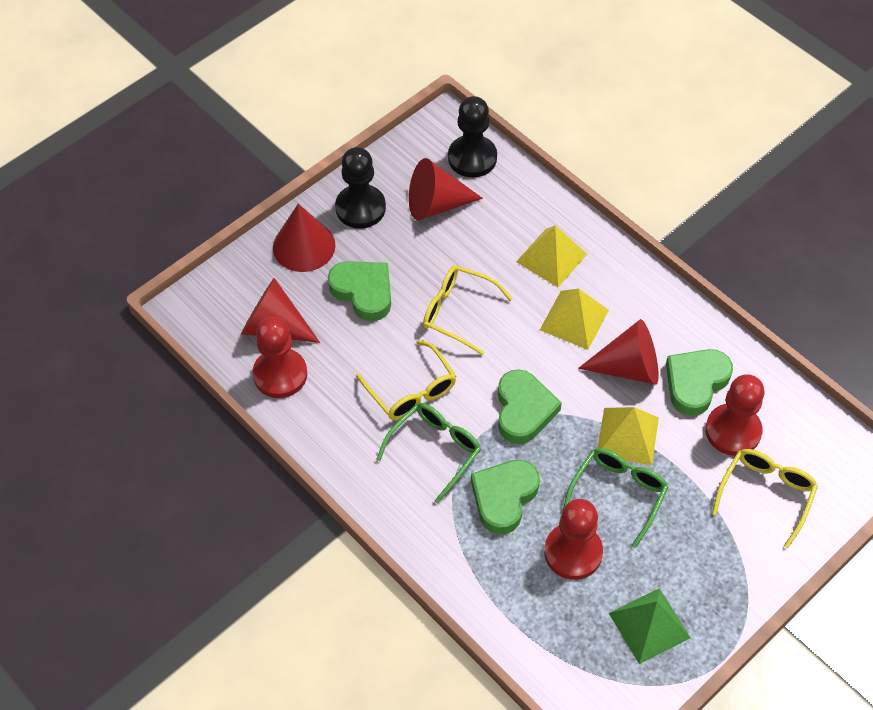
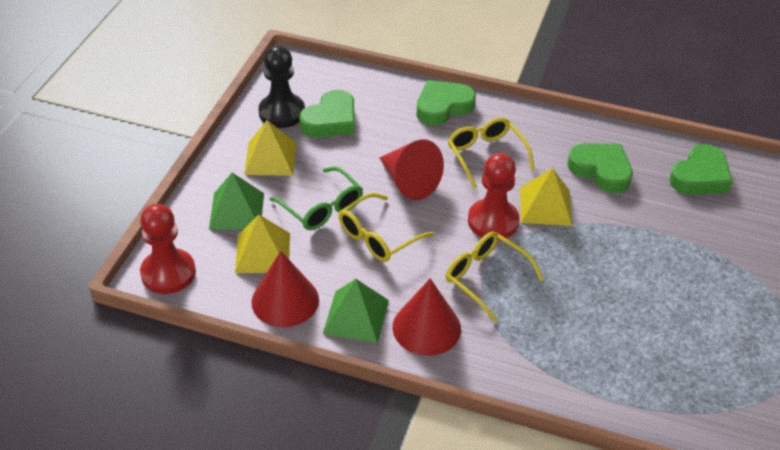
black pawn: [335,147,386,229] [448,96,497,177] = 2 -> [258,46,305,128] = 1
green glasses: [376,403,481,503] [563,448,668,548] = 2 -> [269,166,363,230] = 1
green pyramid: [609,588,690,664] = 1 -> [209,173,264,230] [323,279,389,343] = 2
red cone: [241,278,320,343] [273,204,335,272] [409,158,483,220] [578,319,659,385] = 4 -> [251,251,319,327] [380,139,444,200] [393,278,461,356] = 3
red pawn: [252,317,307,398] [544,499,603,580] [705,374,764,456] = 3 -> [140,204,196,294] [468,153,520,240] = 2

